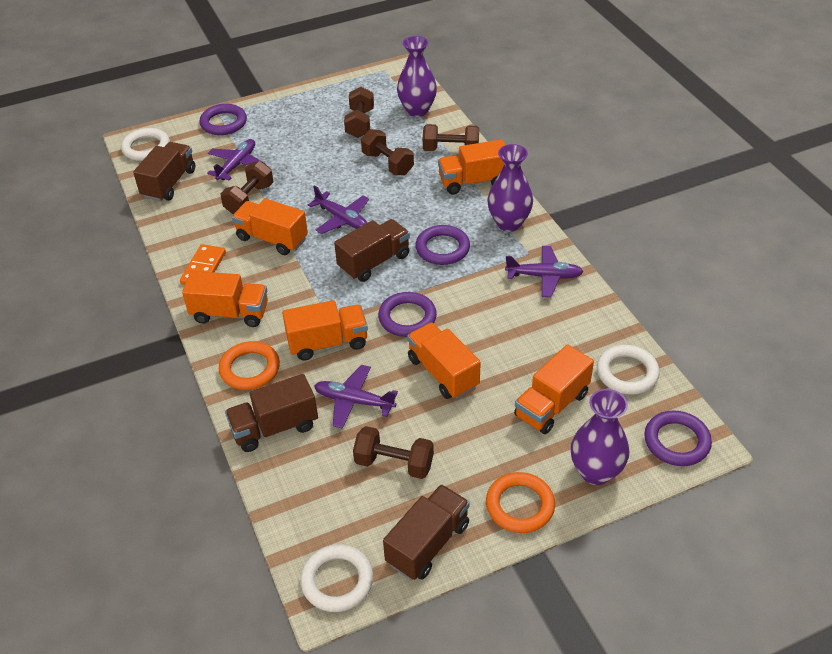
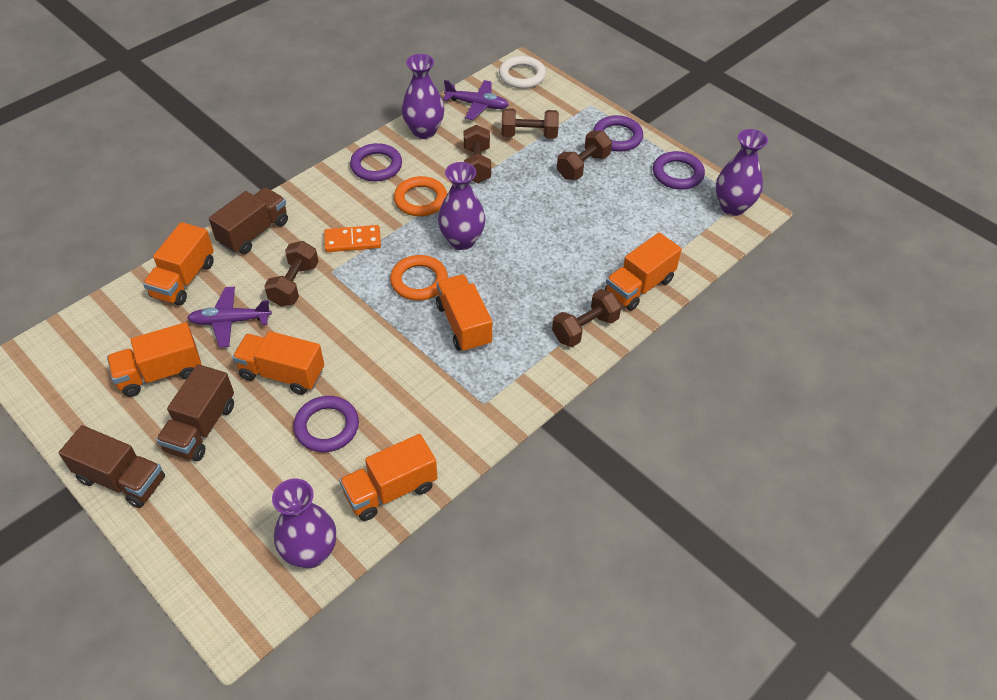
brown truck: [133,142,195,201] [225,374,318,452] [334,219,410,282] [383,484,470,580] = 4 -> [59,425,165,508] [156,364,234,461] [209,187,288,254] = 3
purple plane: [207,139,265,180] [308,185,369,234] [314,365,398,429] [505,246,583,298] = 4 -> [187,287,272,348] [443,80,509,120] = 2
purple vase: [397,36,437,117] [487,144,533,231] [571,389,629,485] = 3 -> [272,479,336,568] [401,54,444,139] [438,162,485,250] [716,129,768,216] = 4
white ring: [121,128,170,161] [300,544,373,612] [597,345,660,395] = 3 -> [499,56,546,89] = 1

